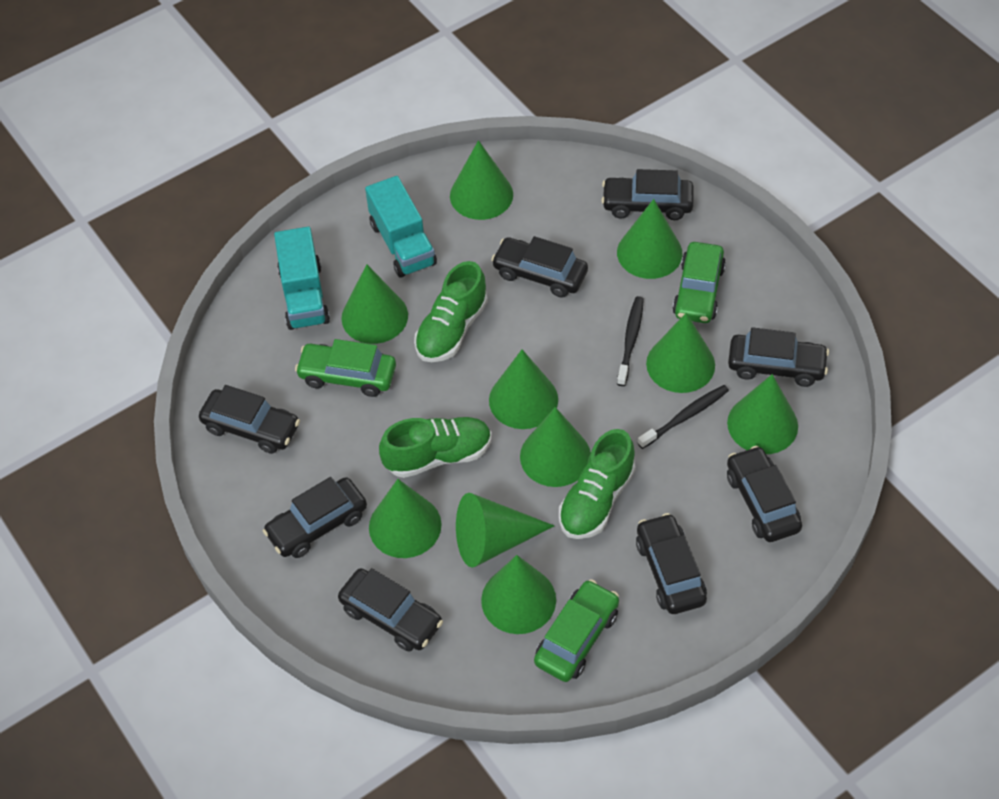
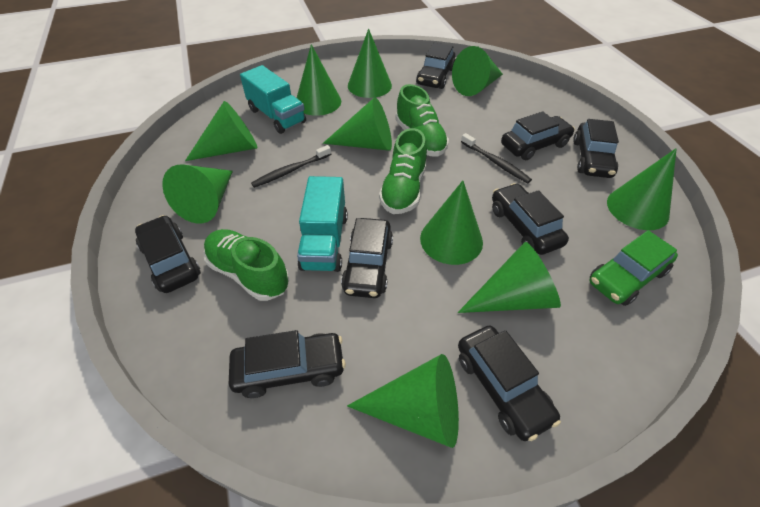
green car: [295,339,396,397] [534,579,619,682] [672,242,726,323] = 3 -> [589,230,678,306] = 1

